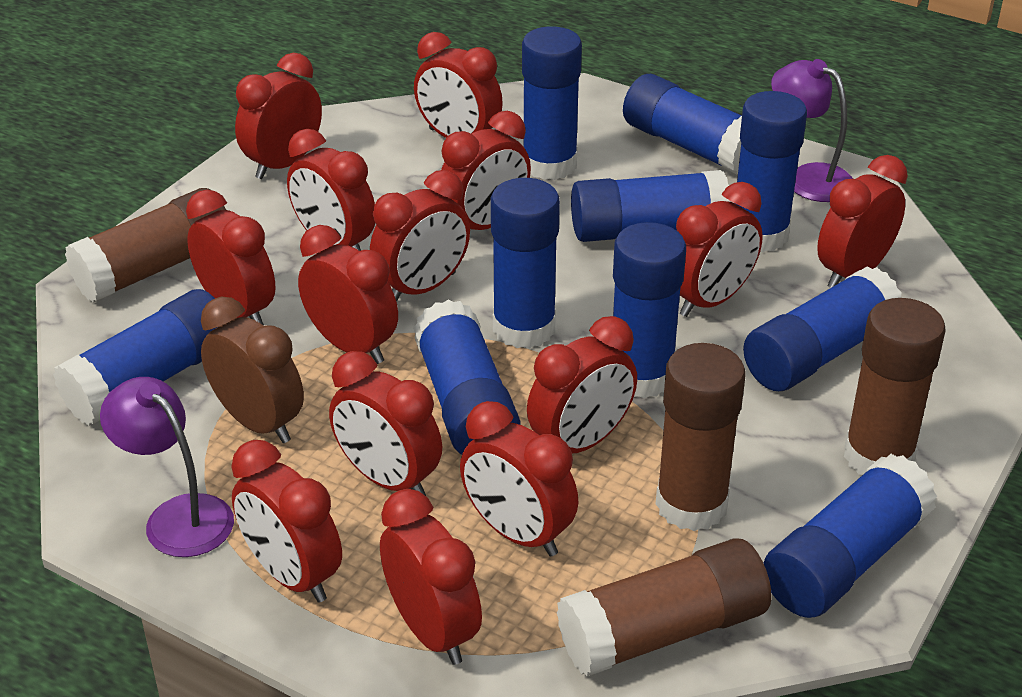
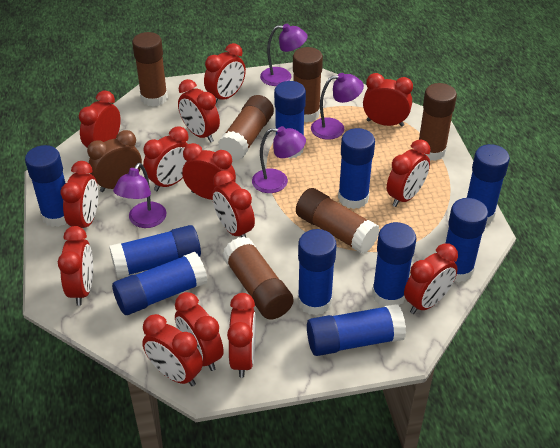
brown glue stick: [65,188,226,303] [557,538,772,677] [655,343,746,531] [844,298,946,475] = 4 -> [132,32,168,107] [218,95,274,160] [222,237,293,319] [293,47,323,123] [296,188,380,254] [419,83,457,161] = 6
purple lamp: [100,377,234,557] [771,59,853,202] = 2 -> [113,163,166,228] [252,126,306,193] [260,23,308,86] [311,73,364,140] = 4

